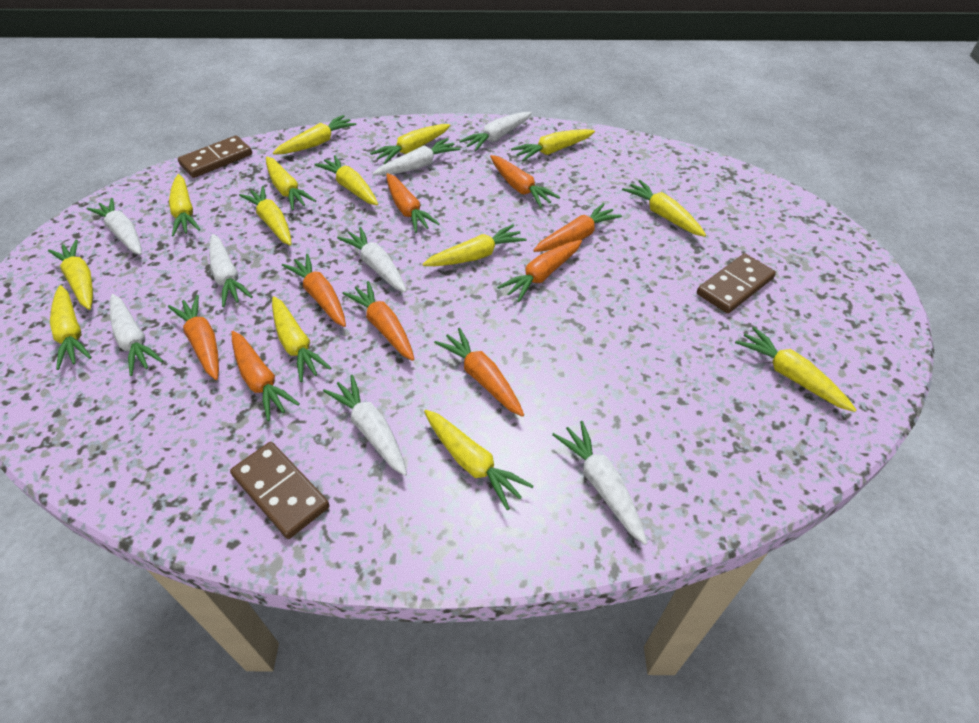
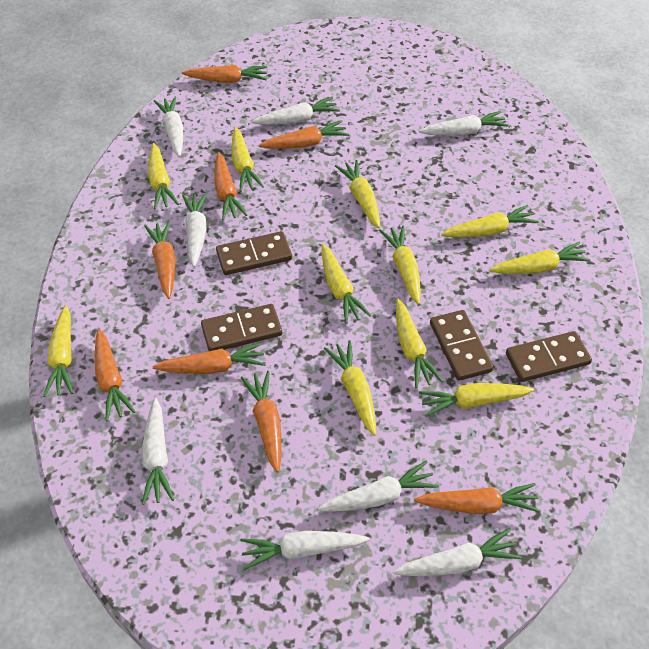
brown domino: [178,136,252,178] [230,442,330,539] [697,254,776,313] = 3 -> [201,304,282,351] [216,231,292,275] [430,310,493,381] [506,331,592,382] = 4
orange carrot: [168,295,219,380] [232,331,300,421] [282,254,346,327] [342,281,414,361] [386,173,440,233] [434,328,524,417] [490,155,560,208] [497,240,582,302] [533,203,622,252] = 9 -> [95,329,136,421] [144,221,176,299] [153,342,266,374] [182,65,267,83] [214,152,247,220] [241,371,282,473] [259,120,349,149] [414,483,541,514] = 8
yellow carrot: [48,240,93,310] [50,285,92,370] [169,174,200,237] [239,186,292,246] [266,156,316,210] [272,296,331,382] [273,115,357,154] [314,155,378,206] [370,124,450,164] [422,224,527,266] [424,410,533,510] [511,129,595,161] [622,180,706,237] [735,327,856,412] = 14 -> [43,306,73,397] [148,143,179,210] [232,127,264,192] [322,244,371,324] [324,340,376,436] [335,160,380,228] [379,226,421,304] [396,299,443,388] [419,383,534,417] [442,205,539,237] [489,242,591,274] = 11

